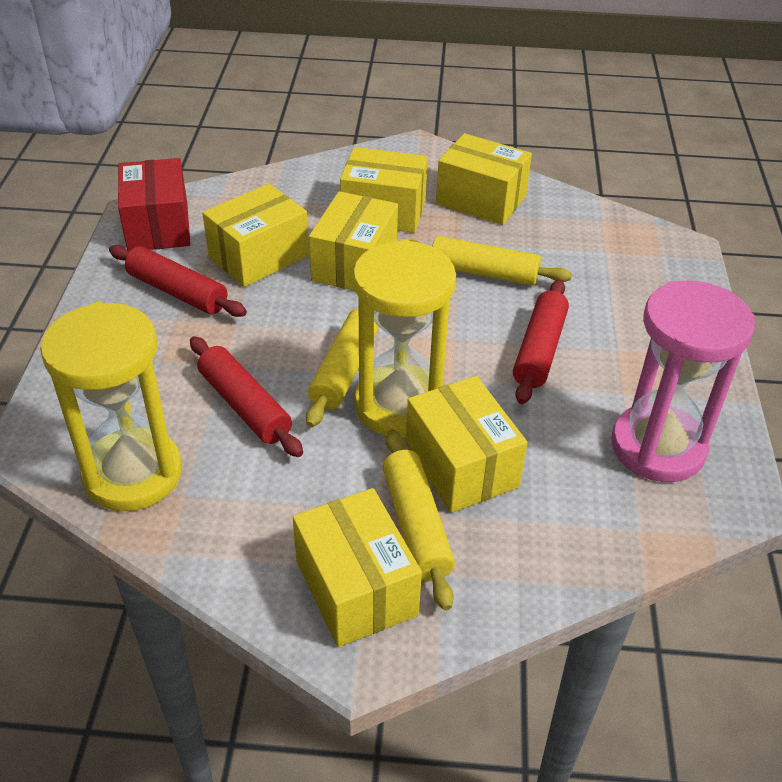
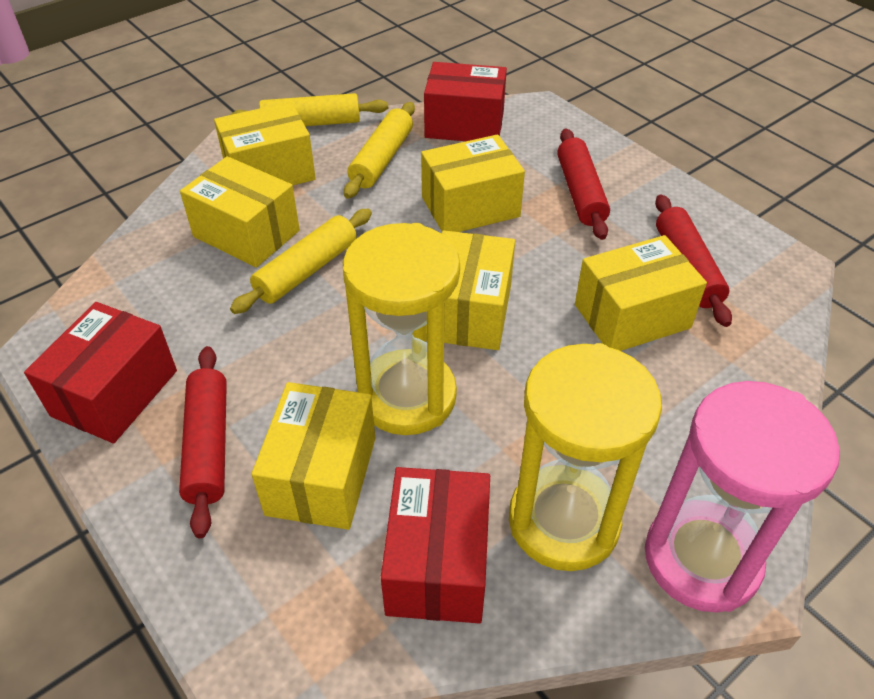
red box: [118,158,190,252] = 1 -> [24,302,177,443] [381,467,490,623] [424,62,507,141] = 3

